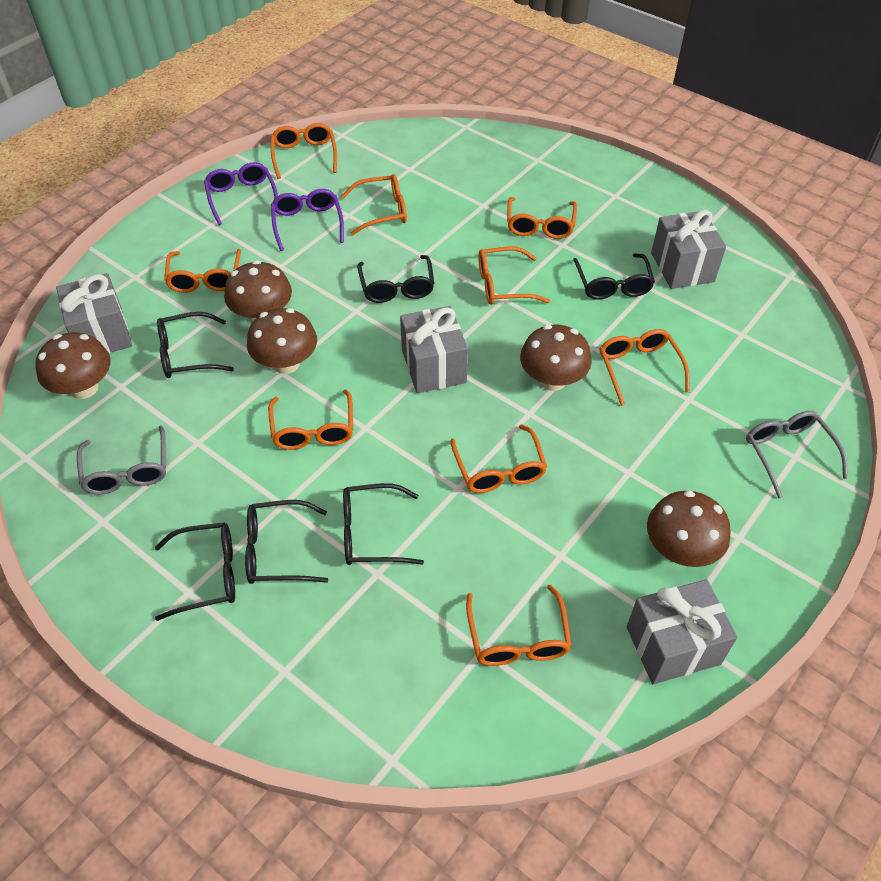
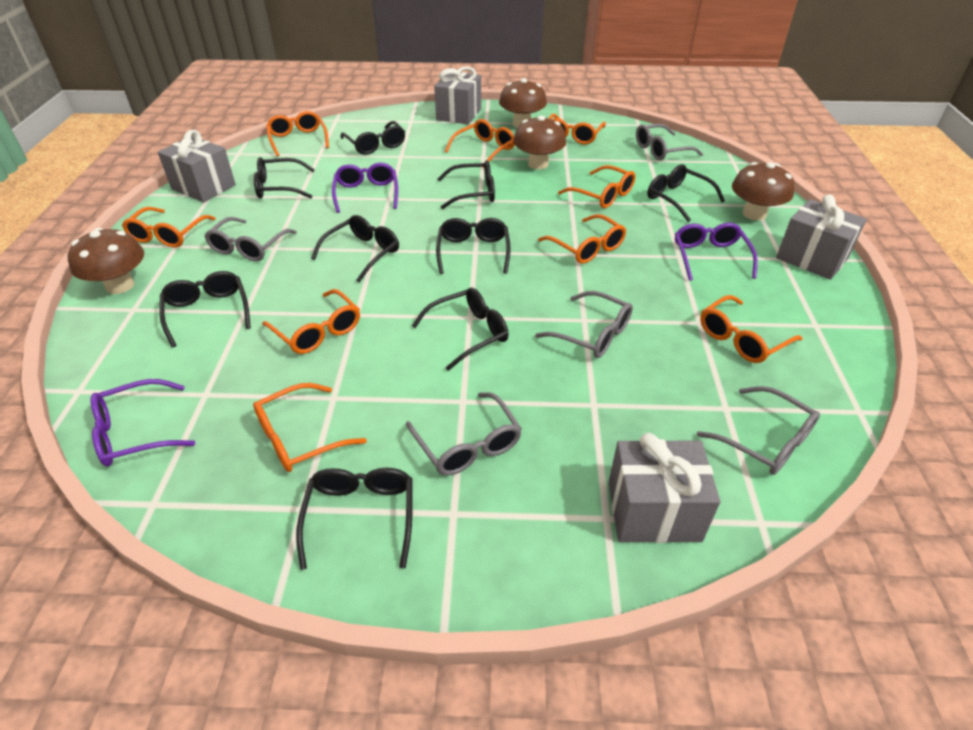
black glasses: [155,522,235,621] [157,312,234,378] [245,500,328,584] [343,483,424,565] [357,255,434,303] [573,254,655,300] = 6 -> [159,271,251,347] [254,157,315,199] [296,468,413,570] [311,215,399,283] [341,121,405,155] [412,287,509,371] [436,218,511,274] [437,160,495,209] [647,164,725,222] = 9
brown mushroom: [35,332,111,399] [224,260,292,323] [247,308,317,374] [520,325,592,391] [647,490,731,567] = 5 -> [68,228,144,294] [499,78,547,127] [513,116,566,169] [732,162,795,221] = 4
grey glasses: [77,426,166,495] [746,411,848,498] = 2 -> [204,217,297,261] [406,392,522,476] [535,291,633,358] [636,124,703,160] [697,386,820,475] = 5
purple glasses: [204,162,278,225] [271,189,344,251] = 2 -> [91,379,195,467] [332,163,398,213] [675,223,758,281] = 3

